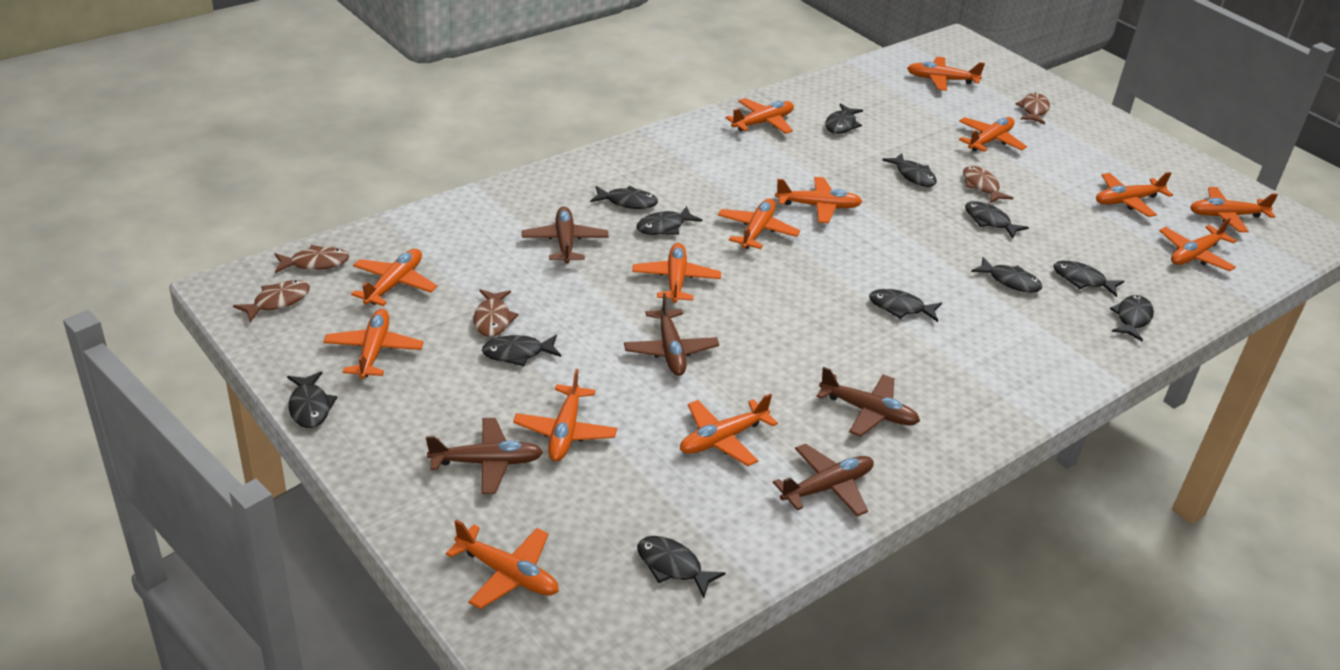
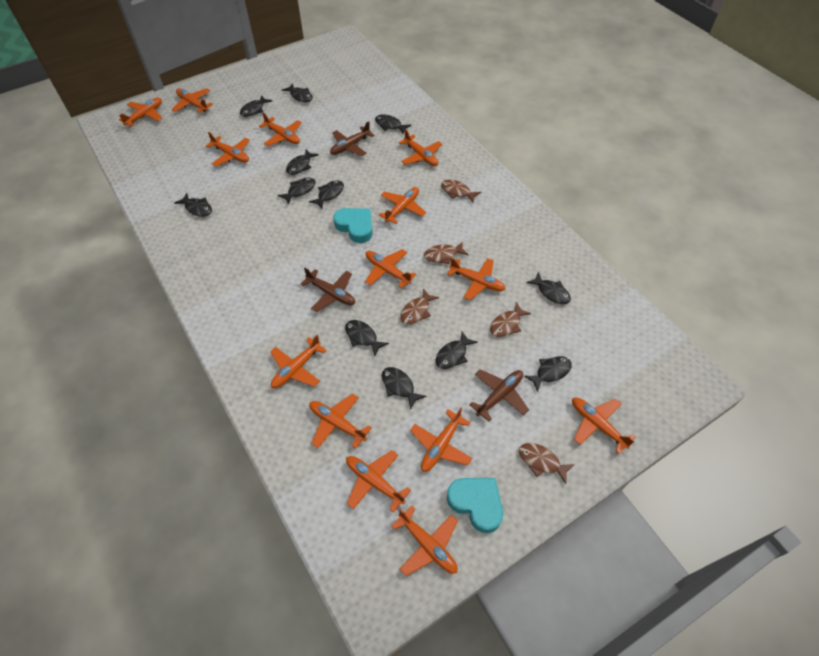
brown plane: [426,418,543,494] [522,206,609,264] [624,293,719,376] [773,444,874,517] [816,367,920,437] = 5 -> [301,268,355,312] [330,121,374,156] [469,369,529,422] = 3
turquoise heart: none = 0 -> [333,208,373,243] [447,478,503,533] = 2

